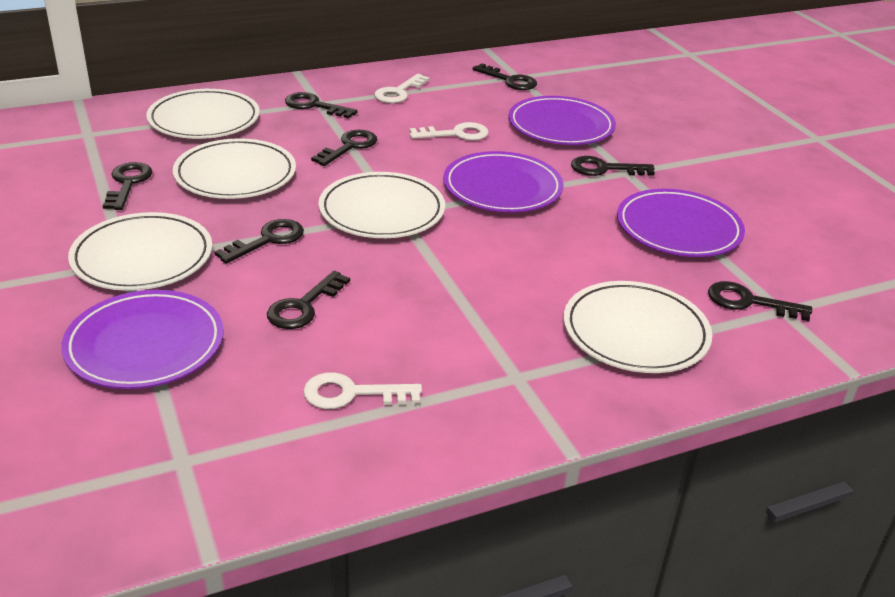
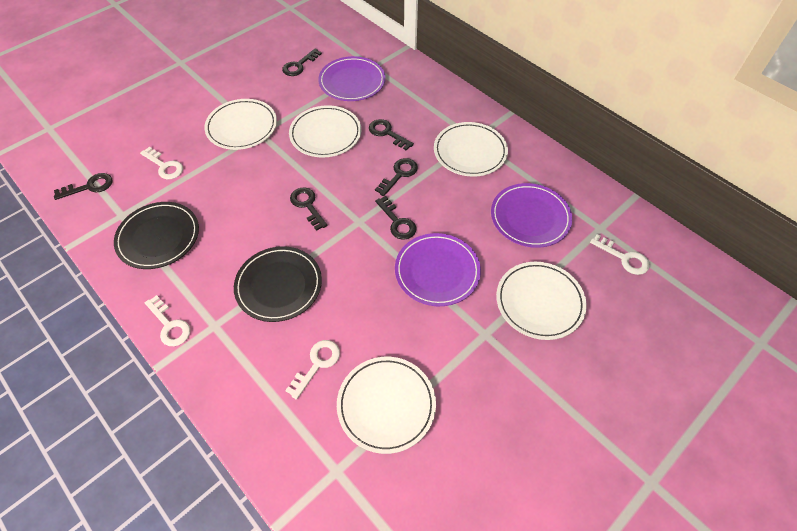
black key: [103,162,153,210] [215,219,304,264] [267,271,350,329] [285,92,357,119] [311,130,377,166] [473,63,537,90] [571,156,655,176] [708,281,812,321] = 8 -> [54,173,112,200] [282,49,322,76] [290,187,328,231] [369,119,414,150] [375,158,418,196] [375,196,417,240] = 6
black plate: none = 0 -> [114,202,199,269] [234,246,322,322] = 2
purple plate: [61,290,224,389] [443,151,563,213] [508,96,616,145] [617,189,745,257] = 4 -> [318,56,386,101] [395,233,481,306] [491,183,572,248] = 3
white key: [303,372,422,409] [374,74,430,103] [410,122,489,141] = 3 -> [140,147,183,180] [145,295,191,346] [285,340,340,400] [590,234,650,275] = 4

